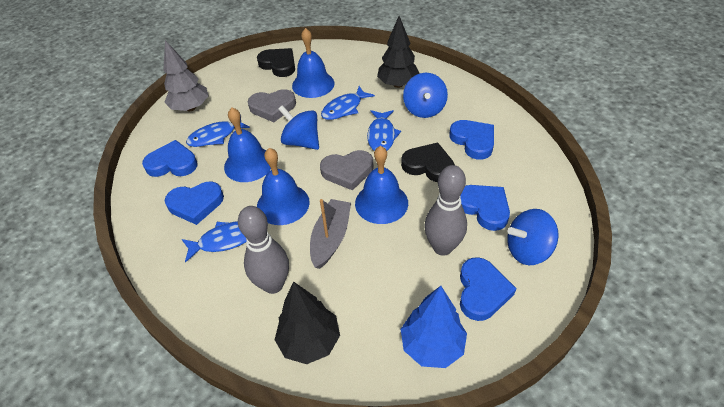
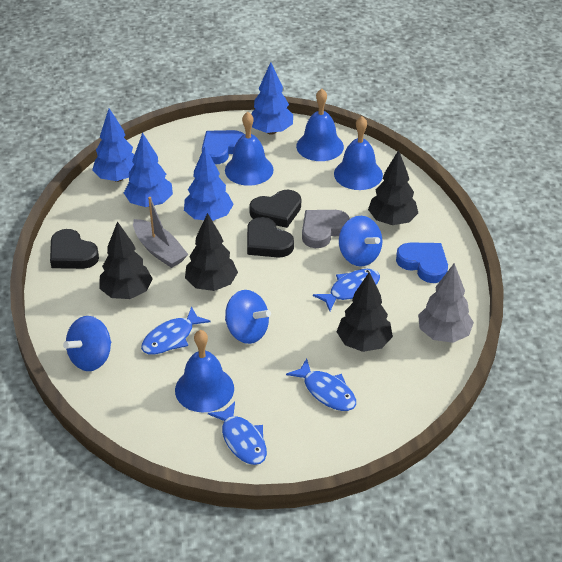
black heart: [257,48,295,77] [401,142,455,182] = 2 -> [50,229,99,269] [247,217,294,258] [249,190,301,228] = 3
black tree: [275,282,340,364] [377,16,420,88] = 2 -> [99,221,153,299] [185,213,238,291] [337,272,393,352] [368,150,418,225] = 4
blue heart: [142,140,197,177] [164,182,224,225] [449,120,494,160] [460,185,510,231] [460,257,517,321] = 5 -> [202,130,244,165] [396,243,448,283] = 2
blue tree: [401,286,467,368] = 1 -> [92,108,134,182] [124,132,173,207] [184,147,234,221] [251,62,293,135] = 4
grey bowling pin: [238,206,289,294] [424,165,467,256] = 2 -> none = 0
grey heart: [248,89,296,122] [320,150,373,191] = 2 -> [302,210,350,248] = 1

